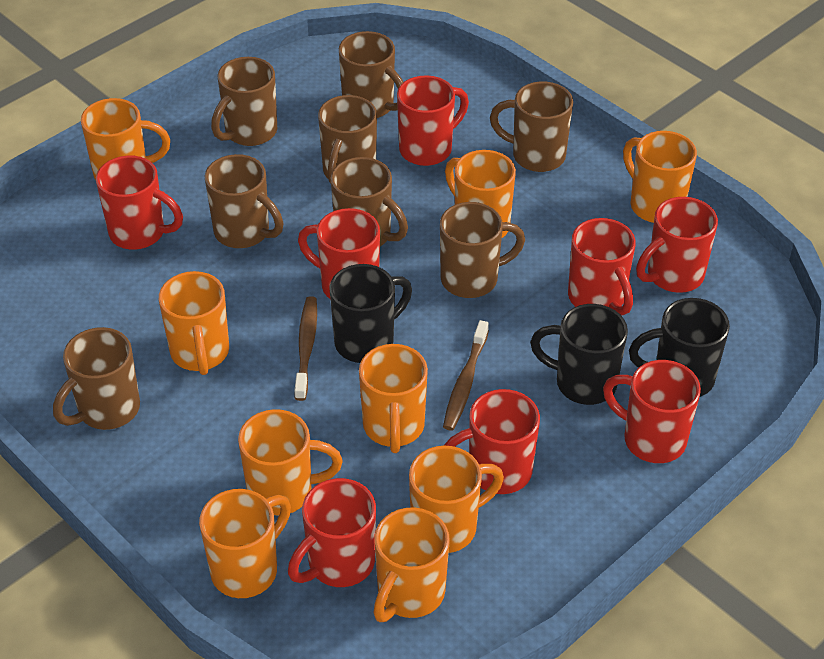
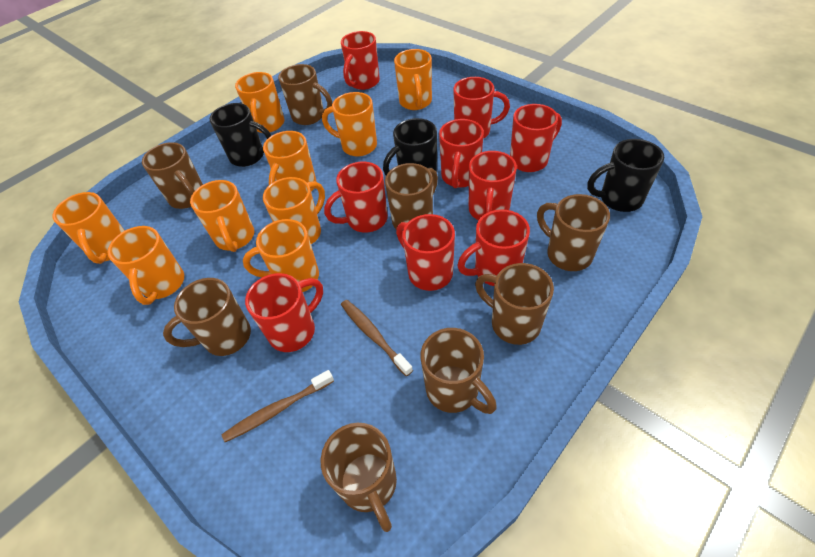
red mug: [96,156,183,250] [288,478,376,587] [298,208,380,299] [397,75,469,166] [443,389,540,494] [568,218,636,315] [603,360,701,463] [636,197,718,293] = 8 -> [245,273,323,352] [324,162,388,233] [341,31,380,90] [396,214,455,291] [439,119,484,188] [453,77,510,139] [457,209,530,286] [469,151,517,220] [510,104,562,172] = 9

